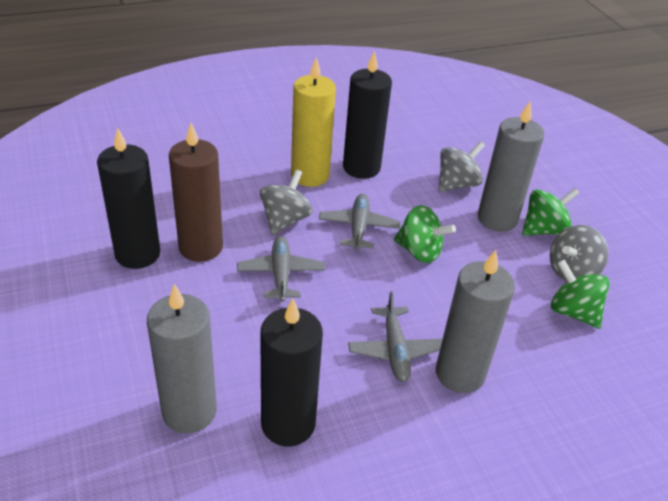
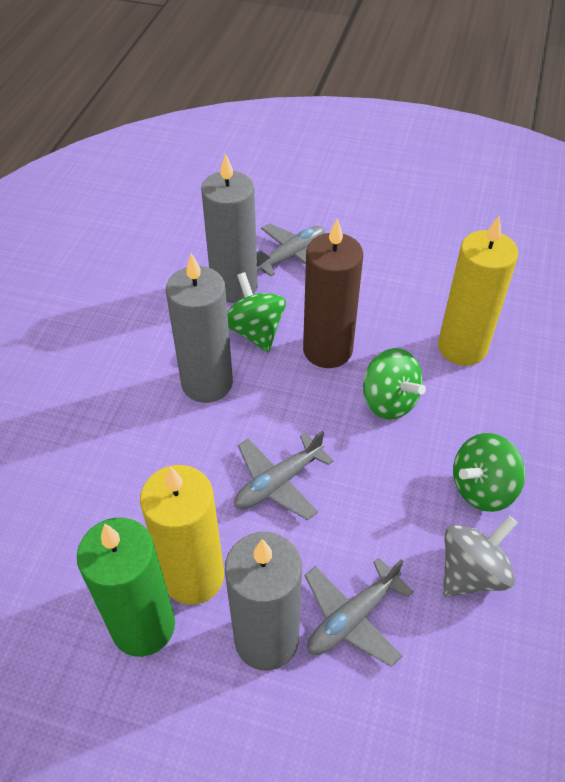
black candle: [97,127,160,269] [260,299,323,446] [343,51,392,179] = 3 -> none = 0
green candle: none = 0 -> [77,517,175,657] = 1
grey spinning top: [260,170,313,235] [439,141,485,192] [550,225,609,282] = 3 -> [443,516,517,597] = 1
yellow candle: [291,57,336,187] = 1 -> [140,465,224,605] [438,216,519,366] = 2

